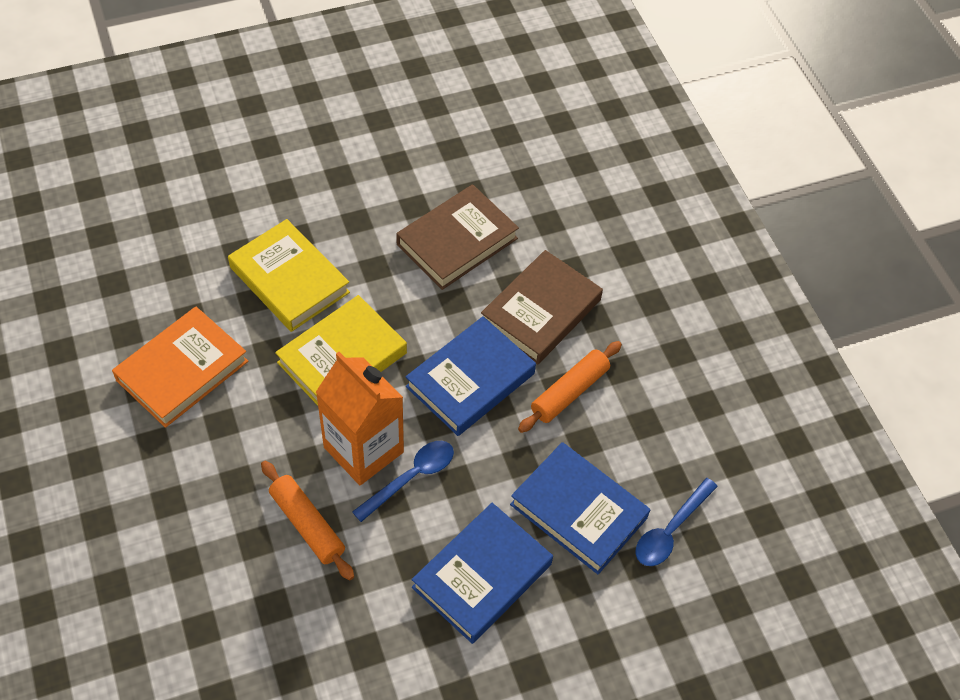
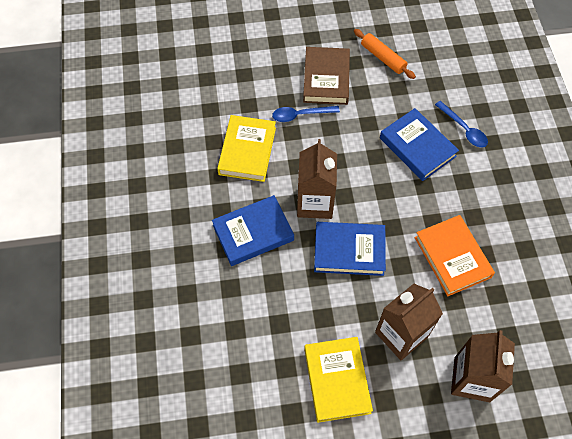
brown book: [396,184,519,290] [481,250,603,364] = 2 -> [303,47,350,105] = 1
brown carton: none = 0 -> [297,139,337,219] [375,284,443,360] [451,330,515,402] = 3
orange carton: [316,352,404,485] = 1 -> none = 0
orange rolling pin: [261,461,354,580] [518,341,622,433] = 2 -> [354,29,416,79] = 1

